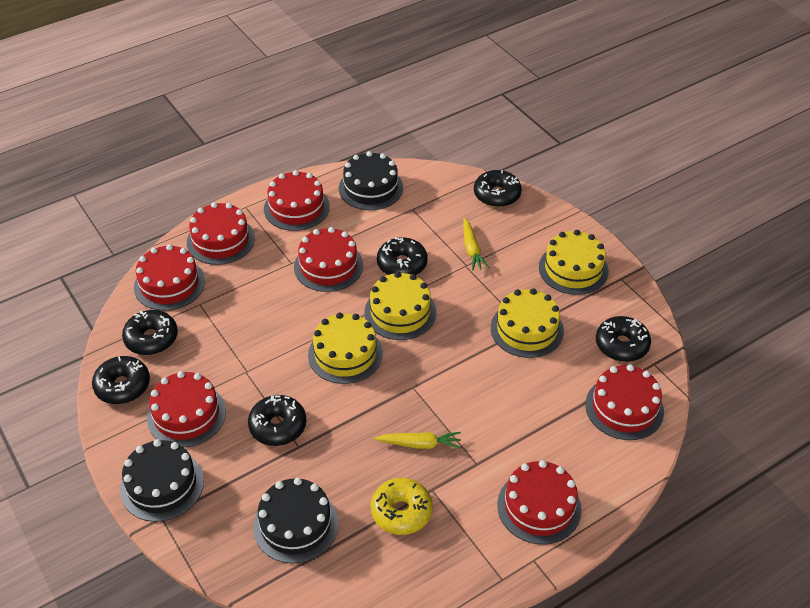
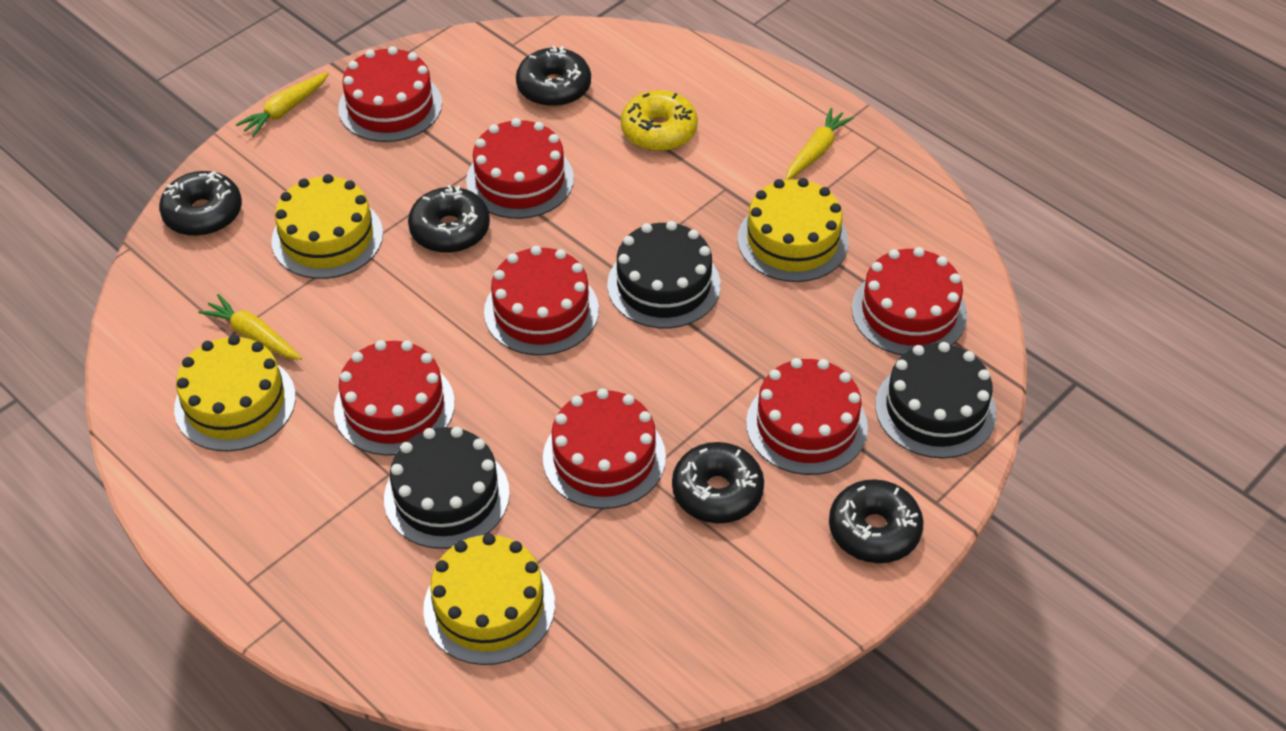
black donut: [92,356,150,404] [122,310,178,355] [248,395,306,446] [377,237,428,275] [474,170,522,207] [596,316,651,362] = 6 -> [159,171,242,236] [408,185,490,253] [516,45,591,107] [672,442,764,523] [829,479,924,563] = 5
yellow carrot: [374,432,461,449] [463,218,489,271] = 2 -> [198,294,302,360] [236,72,329,137] [785,108,854,180] = 3

